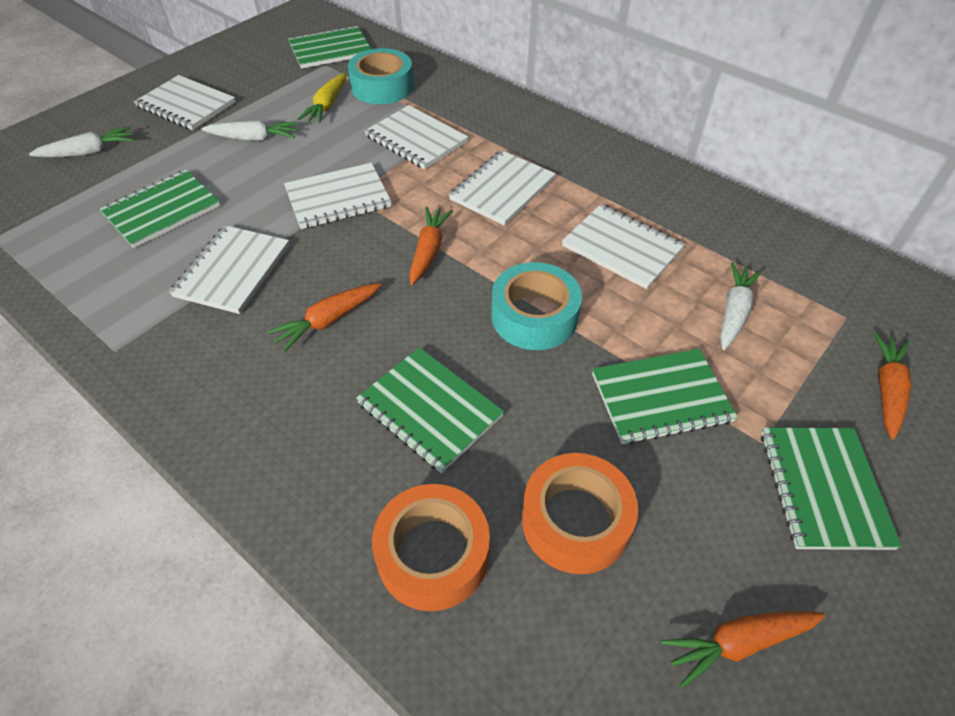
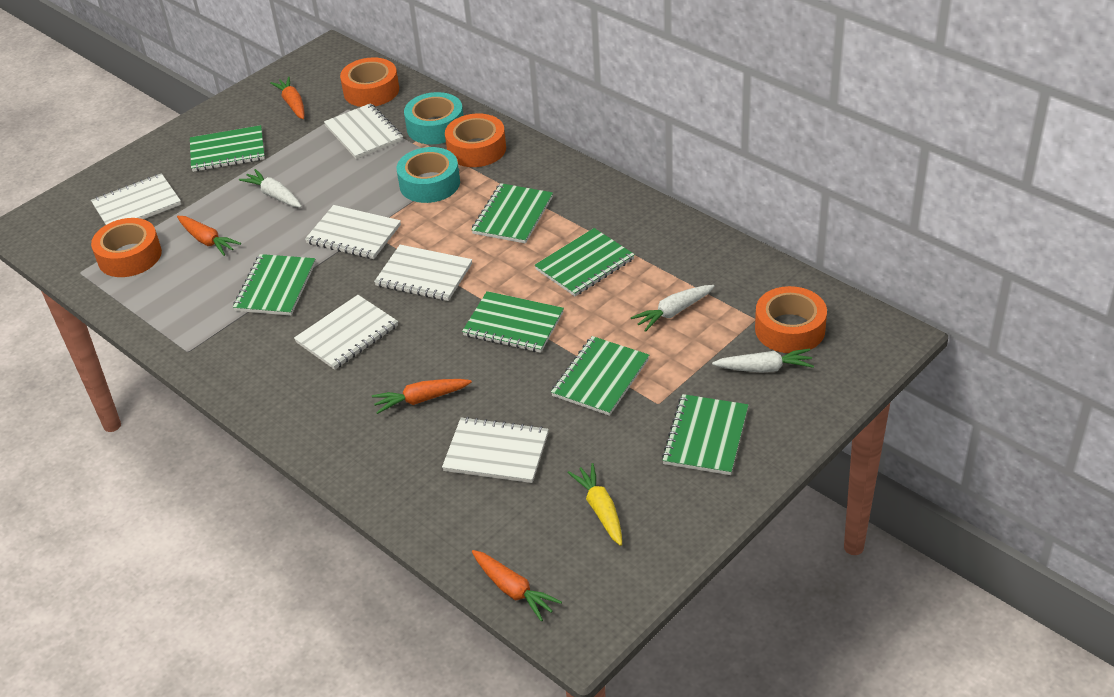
green notebook: [100,170,220,248] [288,25,371,69] [356,347,504,473] [592,349,738,445] [761,427,902,550] = 5 -> [190,125,265,172] [233,254,316,316] [462,291,564,353] [471,183,553,244] [535,228,635,296] [551,336,649,416] [662,394,749,475] = 7
orange tape: [372,484,490,611] [522,453,638,574] = 2 -> [91,218,162,277] [340,58,399,107] [445,113,506,167] [755,286,827,353] = 4

